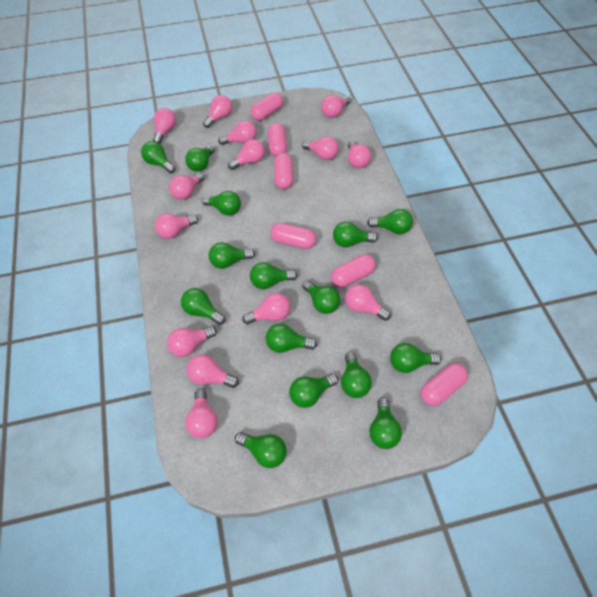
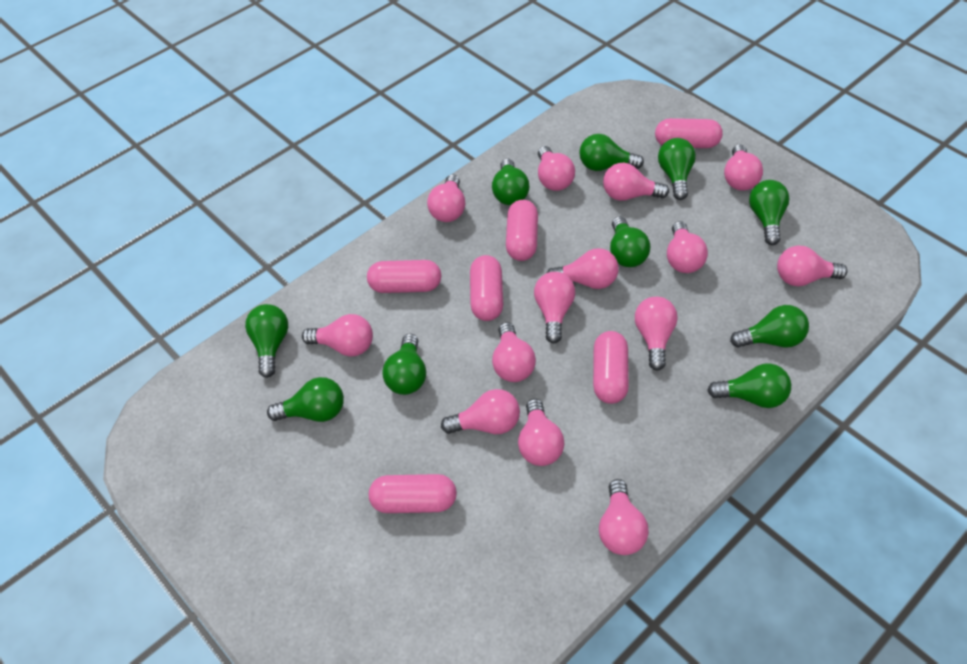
green light bulb: [141,141,176,173] [181,288,225,325] [185,145,215,172] [202,191,241,216] [208,242,255,269] [235,432,287,468] [250,262,297,289] [266,324,317,353] [289,374,338,408] [302,280,340,314] [333,222,378,247] [341,352,372,398] [367,209,413,234] [369,397,402,449] [390,343,441,373] = 15 -> [245,304,288,378] [267,377,344,422] [382,334,426,395] [492,159,529,205] [579,134,644,171] [610,216,650,267] [658,138,696,200] [707,363,791,408] [730,305,809,348] [749,180,789,245] = 10

